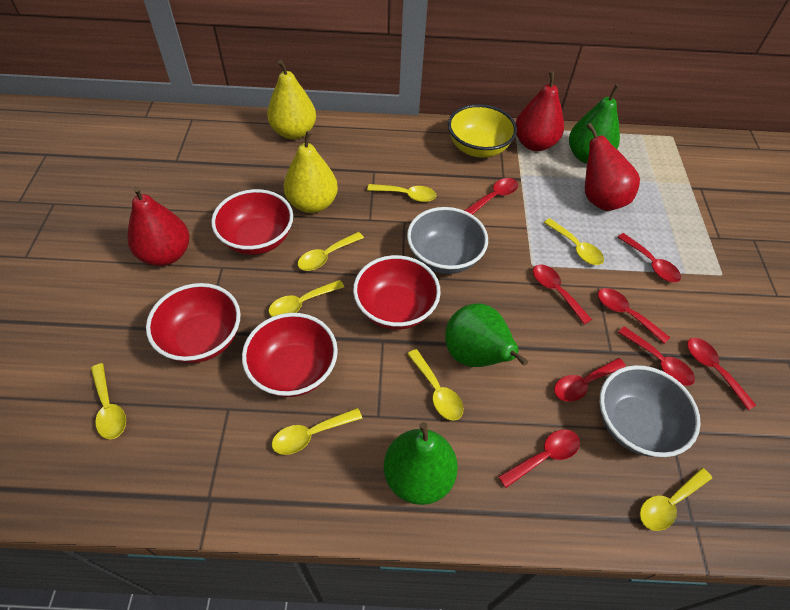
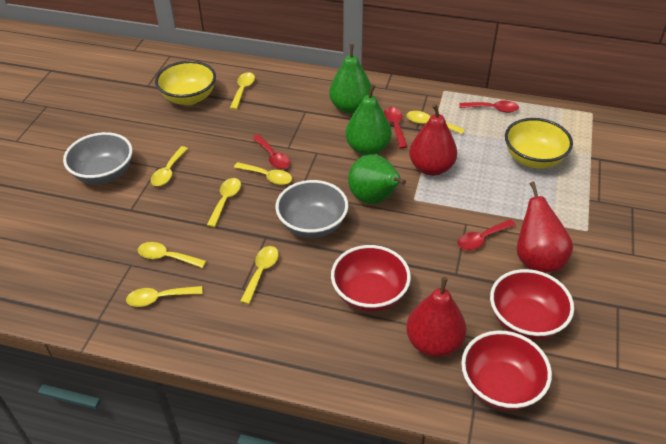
red bowl: [146,283,241,363] [211,189,293,255] [242,313,338,397] [353,255,441,330] = 4 -> [331,245,411,312] [461,331,552,410] [490,269,574,340] = 3
red spoon: [464,178,518,215] [498,429,580,488] [533,264,592,325] [554,358,626,402] [598,288,670,344] [617,233,681,283] [618,326,695,386] [687,338,756,410] = 8 -> [253,135,290,169] [384,107,407,149] [457,219,516,250] [459,101,519,113] = 4
yellow bowl: [448,104,517,158] = 1 -> [155,61,216,105] [505,118,573,169] = 2
yellow pear: [267,60,316,139] [284,131,338,213] = 2 -> none = 0

